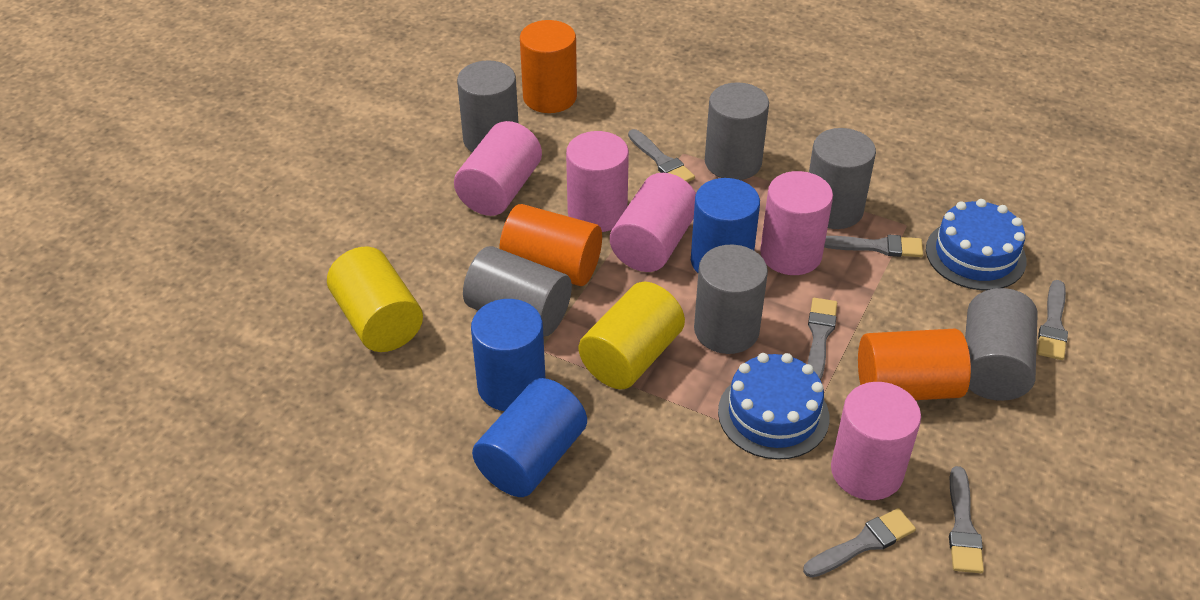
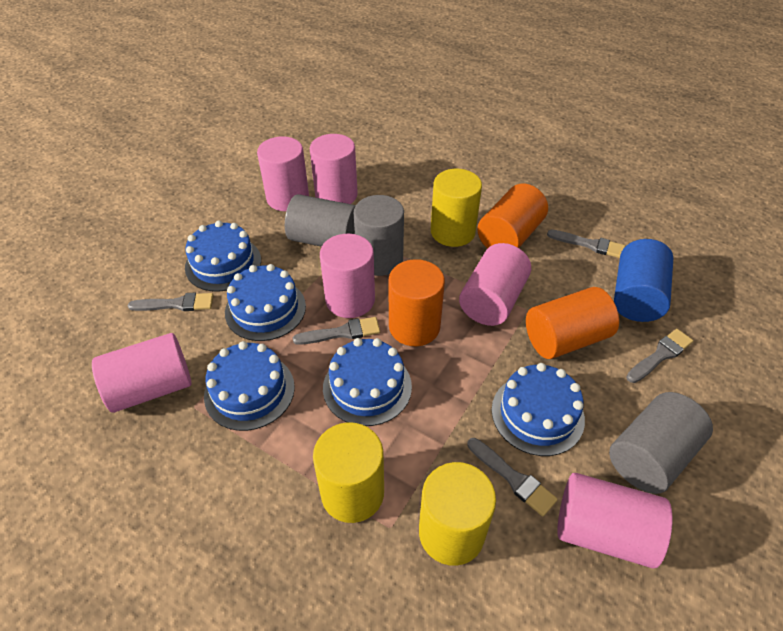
blue cake: [718,353,829,460] [926,199,1027,290] = 2 -> [185,221,261,292] [204,341,295,431] [225,264,306,341] [323,338,412,426] [492,363,585,456] = 5
blue cylinder: [471,299,546,411] [472,378,587,497] [691,178,760,273] = 3 -> [614,239,673,322] = 1
grey brush: [628,129,695,182] [803,508,916,578] [808,298,837,381] [824,235,923,257] [949,466,984,573] [1037,280,1068,360] = 6 -> [128,293,214,311] [293,317,380,345] [467,438,558,516] [547,230,625,258] [626,329,693,383] = 5
grey cylinder: [457,60,519,152] [463,246,572,337] [694,245,768,354] [705,82,769,180] [809,128,876,229] [965,288,1038,401] = 6 -> [285,194,356,247] [354,195,404,276] [609,392,713,494] = 3
pink cylinder: [454,121,542,216] [566,131,629,232] [610,173,696,272] [760,171,833,275] [831,382,921,500] = 5 -> [92,333,191,413] [257,136,309,211] [310,134,358,204] [320,234,375,318] [459,243,531,326] [557,473,673,568] = 6
yellow cylinder: [327,247,423,352] [579,282,685,389] = 2 -> [313,422,384,523] [419,462,496,566] [431,169,482,247] = 3

